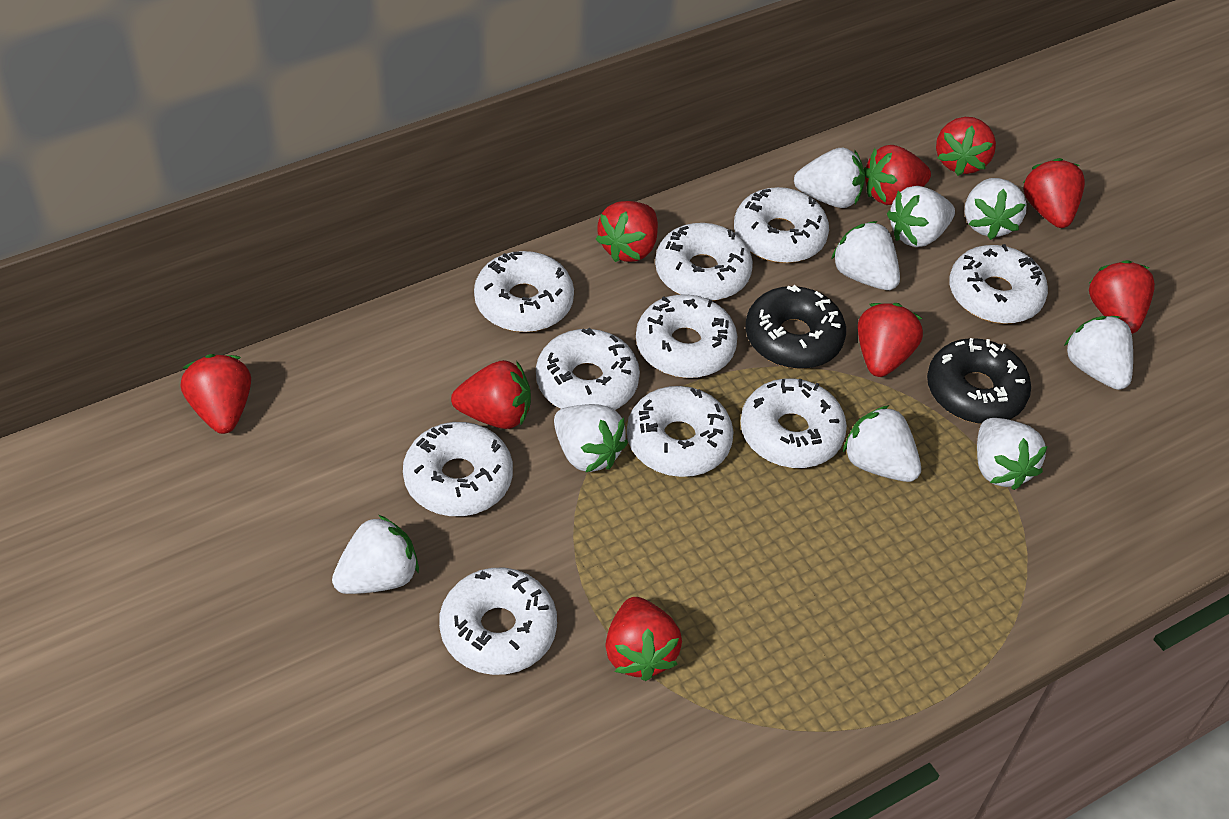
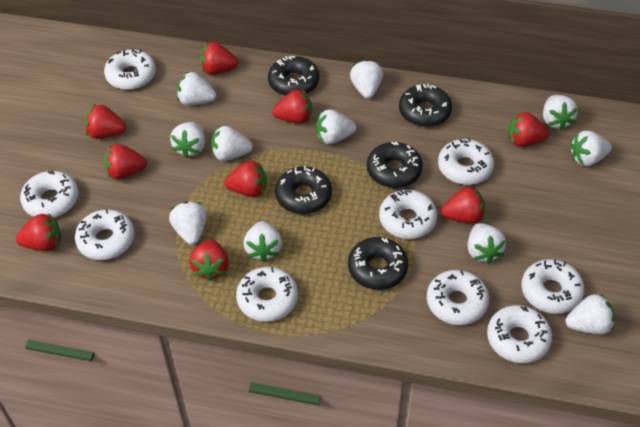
black donut: [745,285,846,369] [927,338,1031,424] = 2 -> [268,56,319,96] [275,166,332,214] [348,237,408,290] [367,141,423,188] [399,84,452,127] = 5
white donut: [403,422,513,516] [439,568,557,675] [474,251,574,332] [536,328,640,410] [627,386,734,477] [636,294,738,378] [655,223,753,301] [734,187,829,263] [741,378,847,468] [949,244,1048,324] = 10 -> [20,170,79,218] [75,209,135,260] [104,49,156,90] [236,267,298,322] [379,190,437,239] [427,270,489,325] [438,138,494,185] [487,305,552,363] [521,259,584,314] = 9
white strawberry: [332,515,419,594] [554,404,628,473] [794,148,865,208] [831,221,900,290] [843,405,921,482] [887,186,955,247] [965,178,1027,240] [977,418,1047,490] [1064,316,1133,390] = 9 -> [169,201,207,245] [170,122,205,158] [177,72,216,105] [211,126,253,161] [243,221,282,262] [316,109,356,144] [350,59,383,99] [467,223,506,264] [543,95,578,130] [565,293,614,335] [570,131,612,166] = 11

